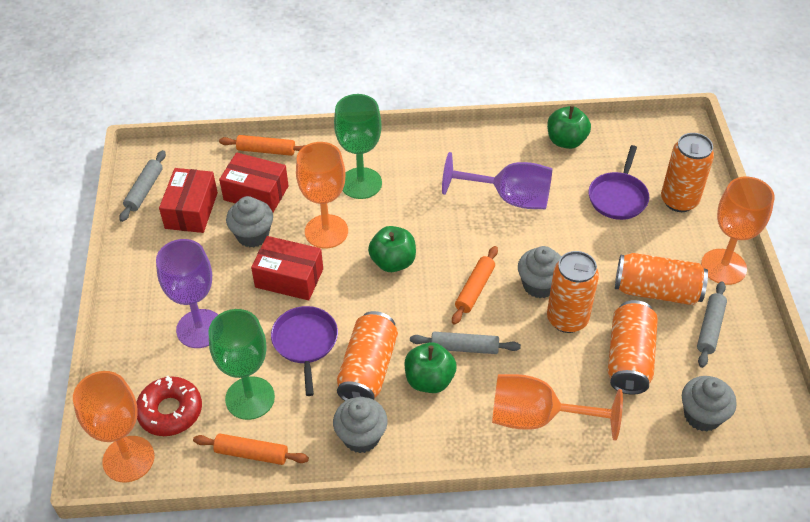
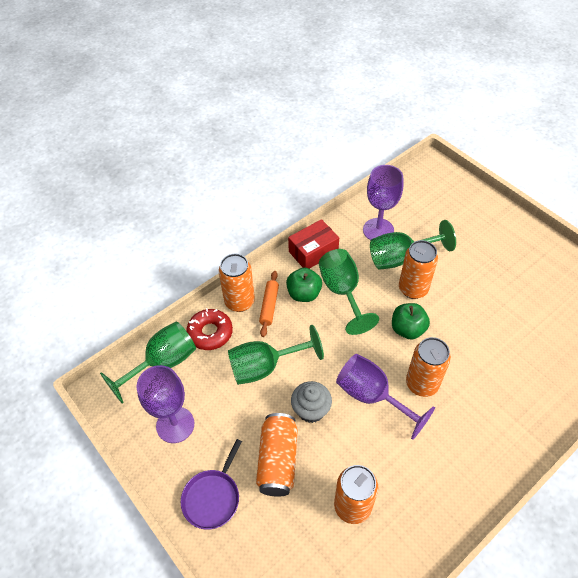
green apple: [368,226,416,272] [405,342,457,393] [547,105,591,149] = 3 -> [286,268,322,302] [392,303,430,340] = 2
green goblet: [208,309,275,420] [334,94,382,199] = 2 -> [100,322,196,404] [228,325,324,385] [319,249,379,335] [370,220,456,270] = 4
grey cupcake: [226,196,273,247] [333,397,388,453] [518,246,562,298] [682,376,737,431] = 4 -> [291,381,332,423] = 1
grey rolling pin: [119,150,166,222] [410,332,521,354] [697,282,727,368] = 3 -> none = 0
orange goblet: [73,371,154,483] [296,142,348,248] [492,374,623,441] [701,177,774,285] = 4 -> none = 0
orange rolling pin: [193,434,309,465] [219,135,306,156] [452,246,498,325] = 3 -> [259,271,279,337] = 1
purple goblet: [156,239,218,348] [442,152,552,209] = 2 -> [136,365,194,443] [336,354,435,440] [363,165,403,240] = 3
purple pan: [271,306,338,396] [589,145,649,220] = 2 -> [181,439,242,530] = 1
red box: [159,168,218,233] [219,153,289,212] [251,236,323,300] = 3 -> [288,219,339,269] = 1

